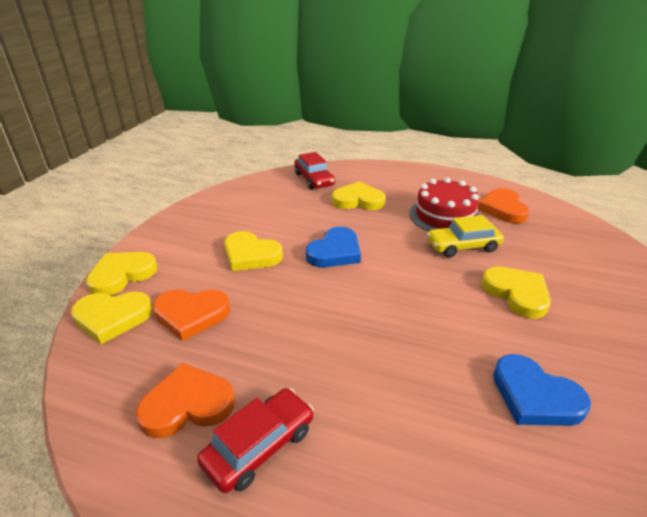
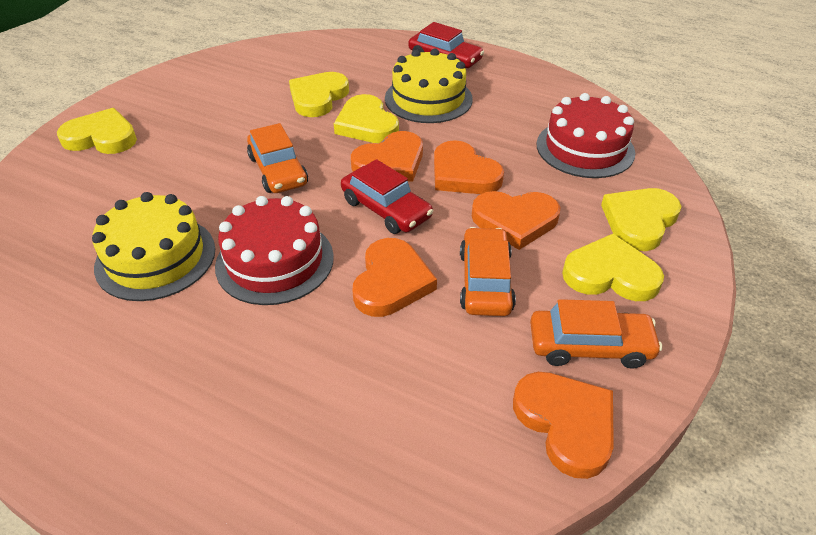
blue heart: [306,227,361,267] [493,354,591,426] = 2 -> none = 0
orange car: none = 0 -> [247,123,308,193] [460,227,516,316] [530,299,662,369] = 3
orange heart: [136,363,235,438] [153,289,230,341] [477,188,529,223] = 3 -> [351,131,423,182] [352,238,437,317] [434,140,504,194] [472,191,561,250] [513,372,614,479] = 5
red cake: [409,177,480,231] = 1 -> [215,196,334,305] [537,93,635,178] = 2
yellow cake: none = 0 -> [92,192,215,301] [385,49,473,123] = 2
yellow car: [427,215,504,257] = 1 -> none = 0

